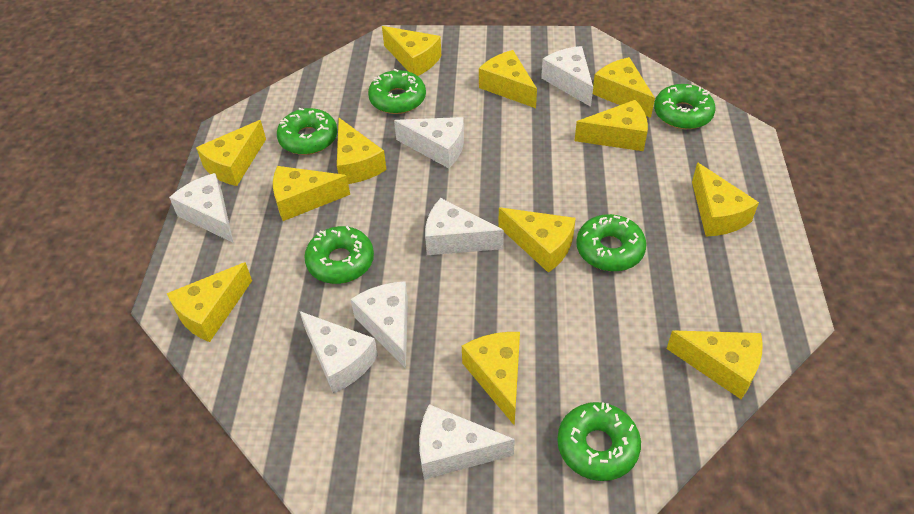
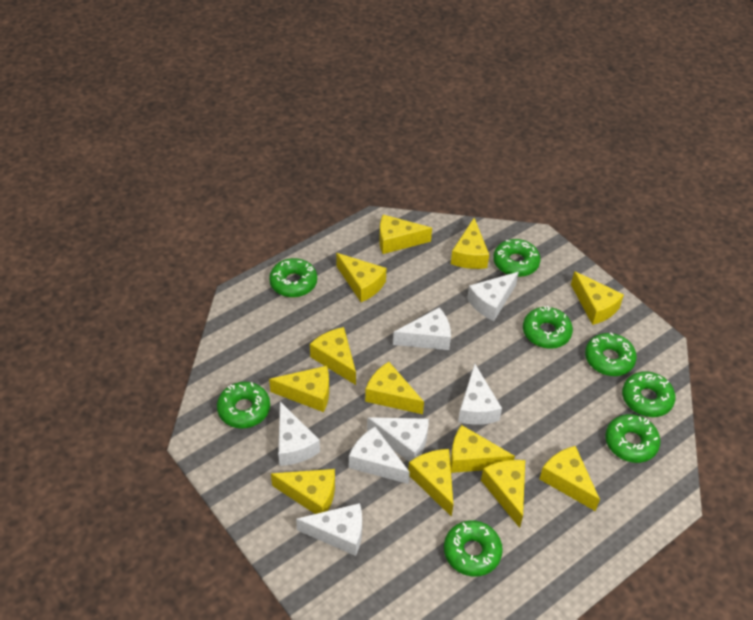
green donut: [277,108,337,155] [304,226,374,284] [368,69,426,114] [557,402,641,481] [576,214,646,271] [654,84,716,129] = 6 -> [217,382,270,429] [269,258,317,297] [444,520,503,576] [493,239,540,277] [523,306,573,349] [585,332,637,376] [605,414,660,463] [622,371,675,417] = 8

